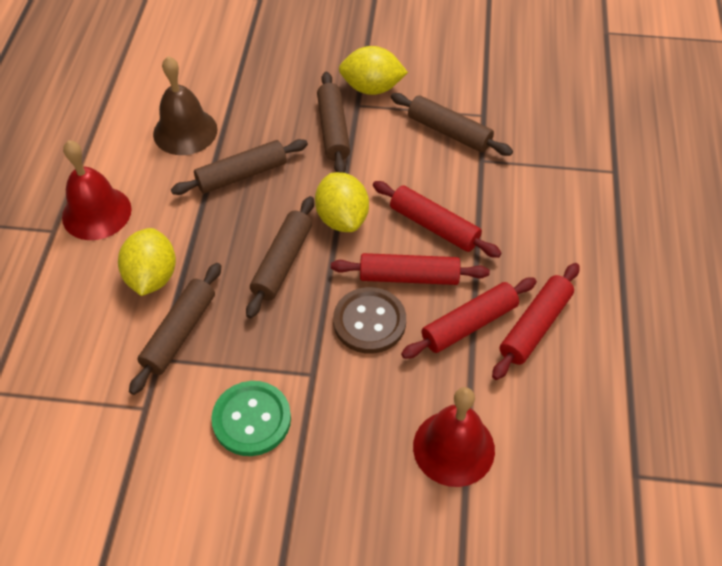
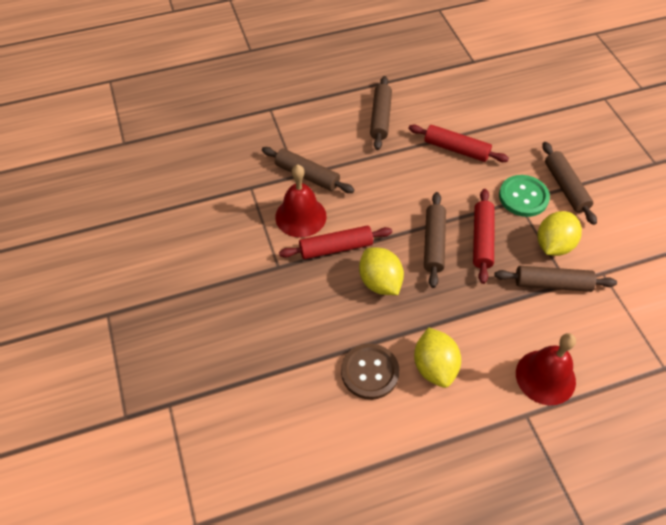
brown bell: [153,56,217,155] = 1 -> none = 0
red rolling pin: [331,253,490,285] [373,181,501,258] [401,278,537,359] [492,263,580,380] = 4 -> [279,226,392,259] [408,124,509,162] [473,189,495,284] = 3

